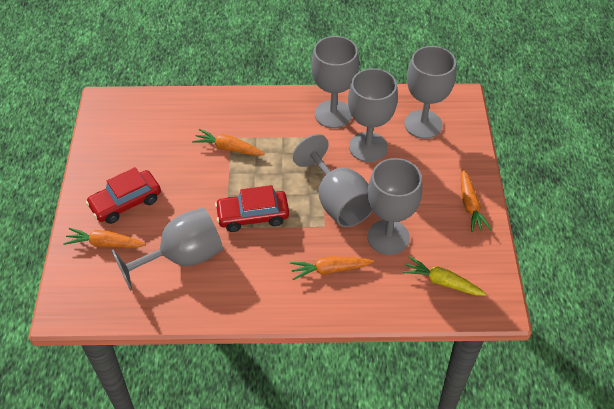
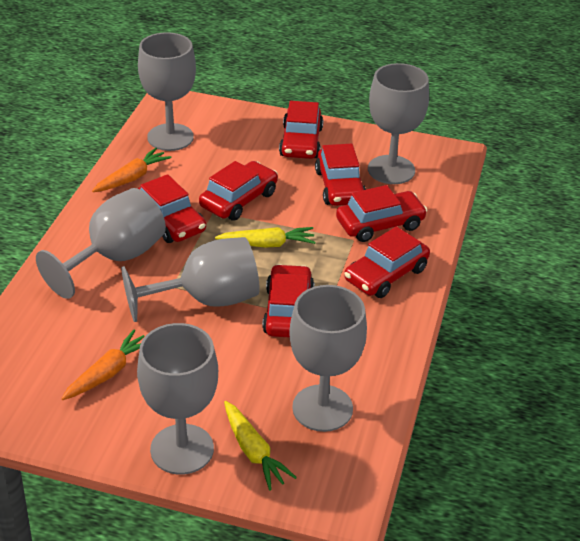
orange carrot: [63,228,146,248] [192,129,265,156] [290,256,374,280] [461,169,492,232] = 4 -> [61,330,145,400] [92,148,171,192] = 2
red car: [86,167,161,224] [215,185,289,232] = 2 -> [137,174,206,243] [199,161,278,221] [262,264,314,337] [279,101,323,159] [315,143,366,206] [336,185,427,242] [344,226,430,298] = 7
yellow carrot: [403,256,487,296] = 1 -> [215,227,316,248] [224,401,297,491] = 2

